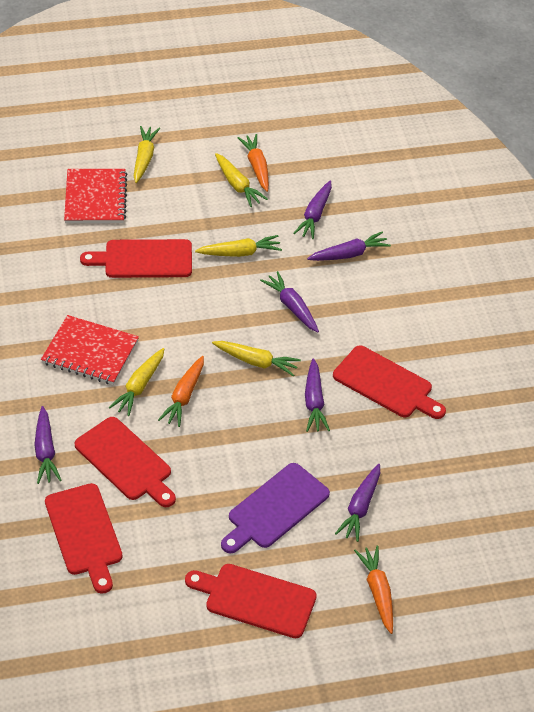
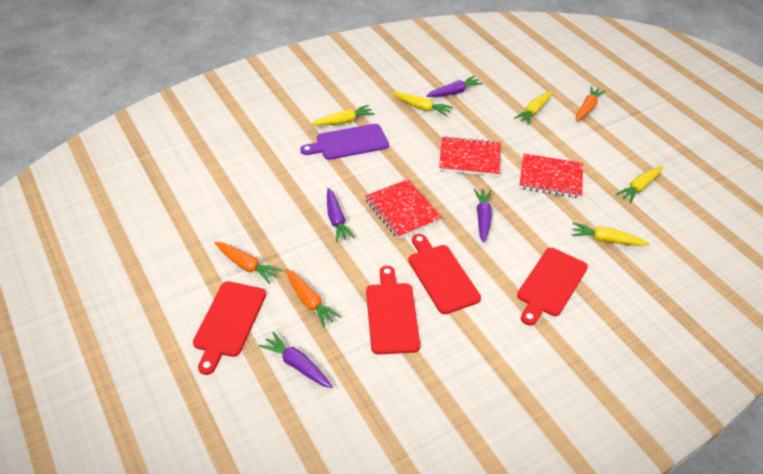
purple carrot: [34,406,62,484] [260,271,319,333] [293,181,332,239] [305,358,330,432] [307,231,391,261] [335,464,380,542] = 6 -> [259,332,333,388] [327,188,355,242] [426,76,483,97] [474,188,492,243] = 4
red cutting board: [45,483,123,594] [74,417,176,507] [80,239,192,278] [185,564,317,638] [333,345,446,419] = 5 -> [193,281,266,375] [366,266,420,355] [408,234,481,314] [517,248,588,325] = 4
red notebook: [41,315,139,385] [64,169,128,223] = 2 -> [365,179,442,239] [439,136,500,177] [519,154,583,198] = 3

